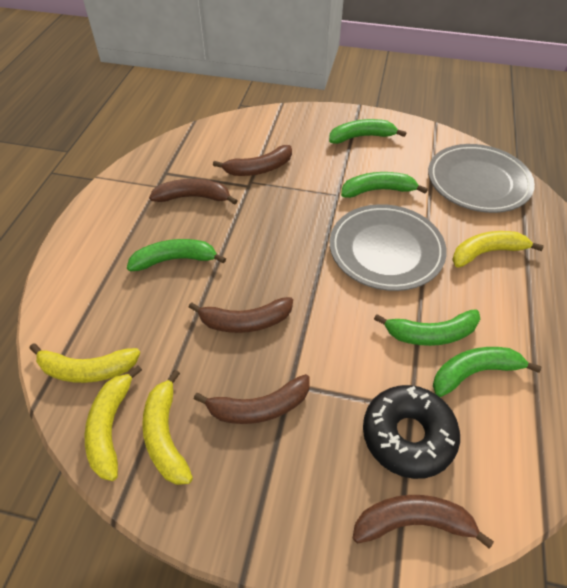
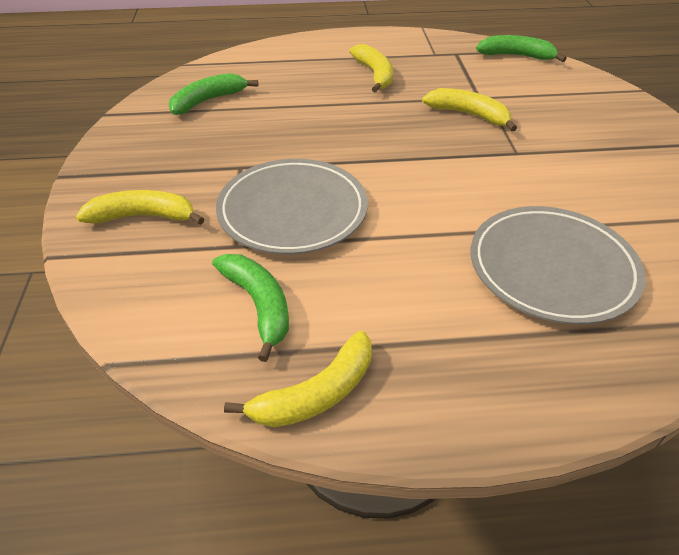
black donut: [363,385,460,479] = 1 -> none = 0
brown banana: [149,179,237,205] [188,297,293,333] [194,374,310,424] [213,145,292,176] [352,495,494,549] = 5 -> none = 0
green banana: [127,239,226,271] [329,119,406,144] [341,172,428,198] [374,309,480,346] [433,347,542,397] = 5 -> [169,73,258,115] [212,254,289,362] [476,35,567,62] = 3

